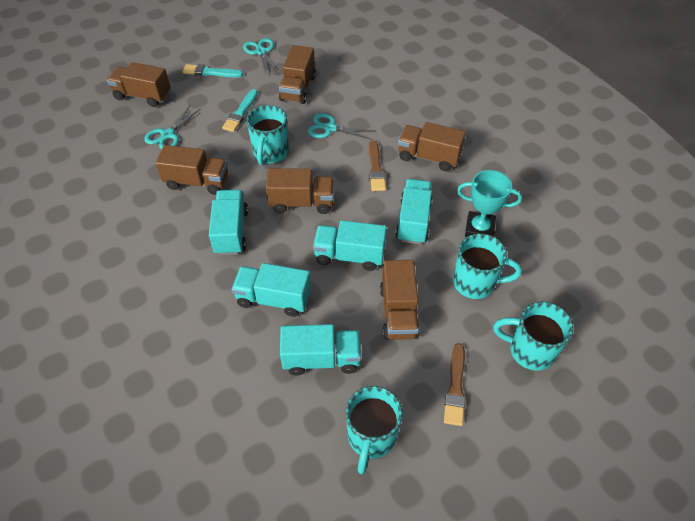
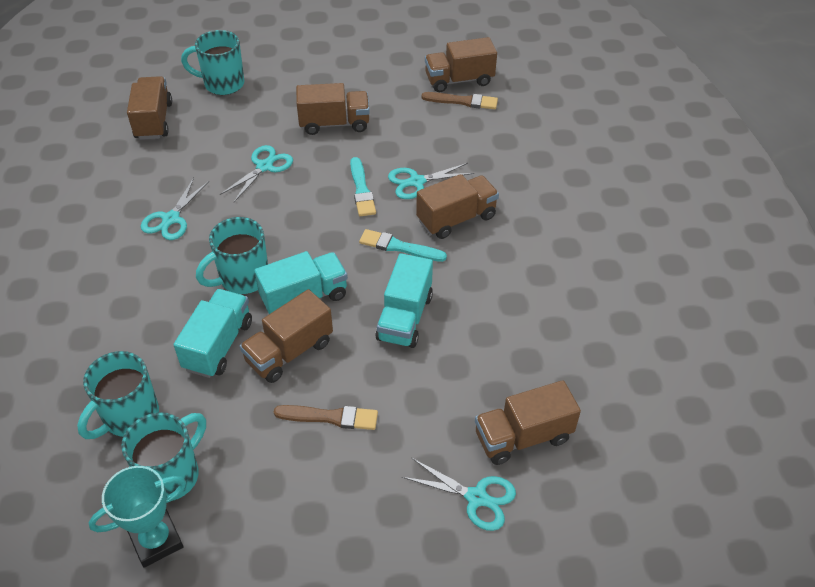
turquoise scissors: [144,106,200,150] [243,38,278,74] [308,113,373,140] = 3 -> [141,178,209,240] [220,145,293,202] [388,163,474,199] [402,458,516,531] = 4
turquoise truck: [209,190,248,255] [232,263,311,317] [280,324,361,375] [313,220,387,271] [395,179,433,244] = 5 -> [174,289,252,378] [254,251,348,314] [375,253,433,348] = 3

